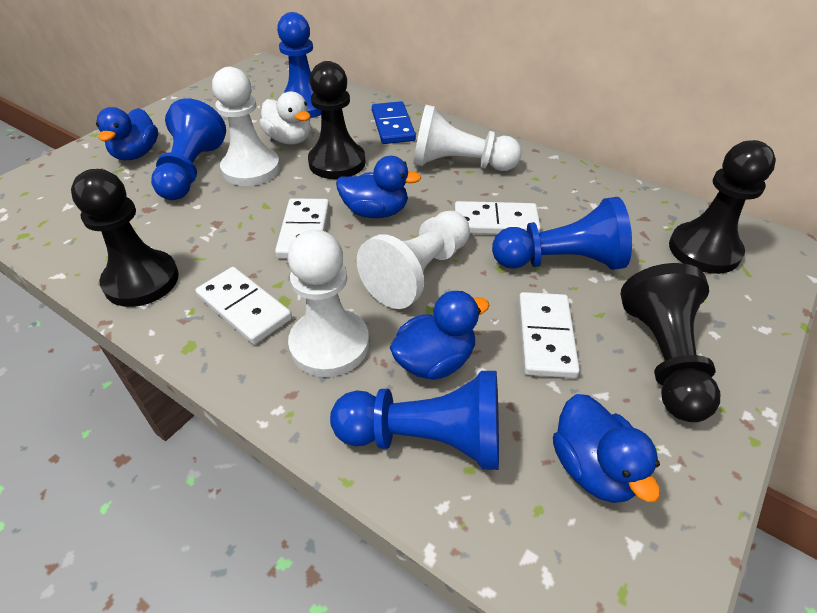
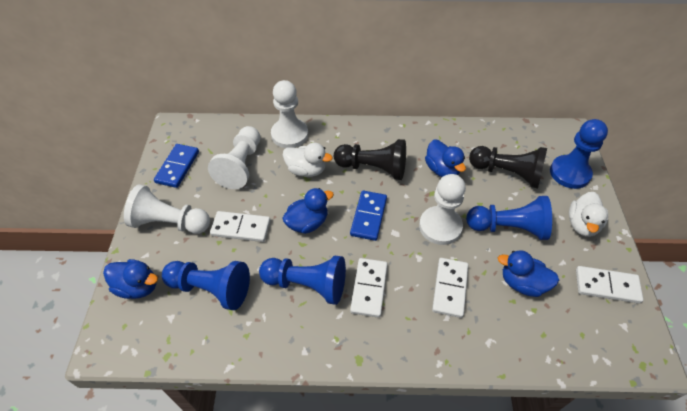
black pawn: [71,169,179,307] [308,61,366,179] [621,263,720,422] [669,140,776,274] = 4 -> [334,139,406,180] [469,146,547,189] = 2
blue domino: [372,101,416,144] = 1 -> [154,144,199,188] [350,190,387,241] = 2
white duck: [260,91,311,145] = 1 -> [283,143,333,177] [569,192,608,237] = 2

